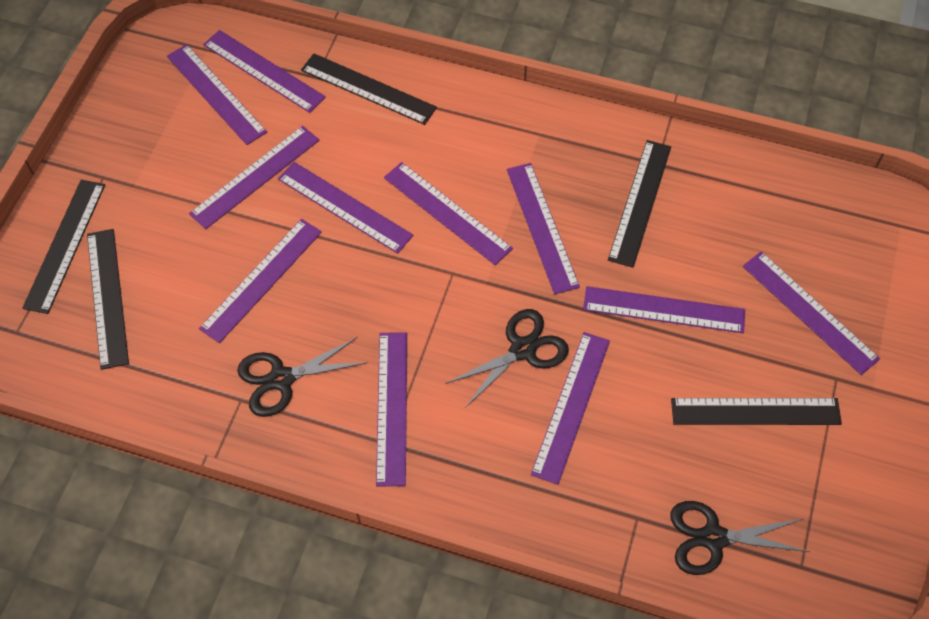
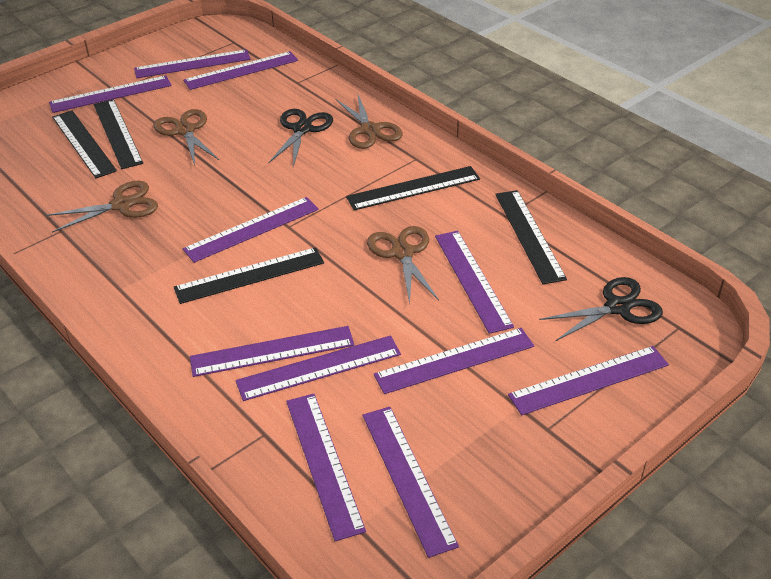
black scissors: [237,337,369,417] [445,309,569,408] [670,501,810,575] = 3 -> [269,109,333,167] [539,277,663,341] = 2
brown scissors: none = 0 -> [46,181,158,233] [154,109,219,166] [335,93,403,149] [367,226,439,304] = 4

